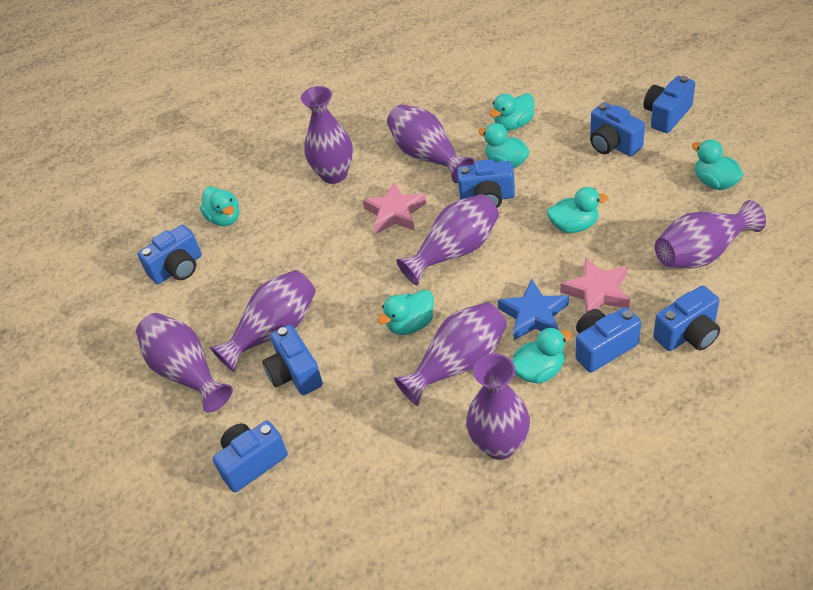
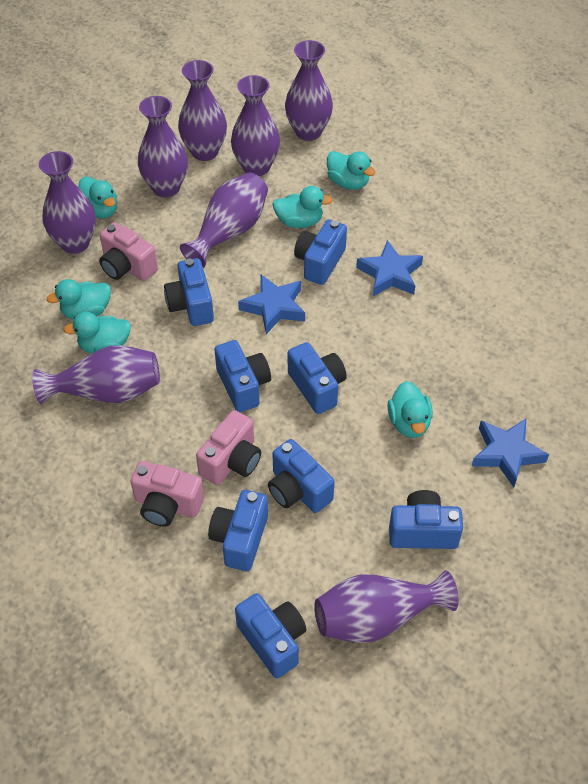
blue star: [498,279,569,340] = 1 -> [238,275,305,334] [356,240,423,296] [472,419,549,487] = 3
pink camera: none = 0 -> [99,222,158,281] [130,461,204,527] [196,410,261,485] = 3
pink star: [363,182,426,234] [560,257,630,312] = 2 -> none = 0
turquoise duck: [200,186,239,226] [378,289,434,335] [478,123,530,168] [489,93,534,130] [512,327,572,384] [547,187,608,233] [692,139,743,190] = 7 -> [47,279,111,319] [63,312,131,354] [78,176,117,218] [273,186,333,228] [327,151,376,190] [388,381,433,438] = 6

